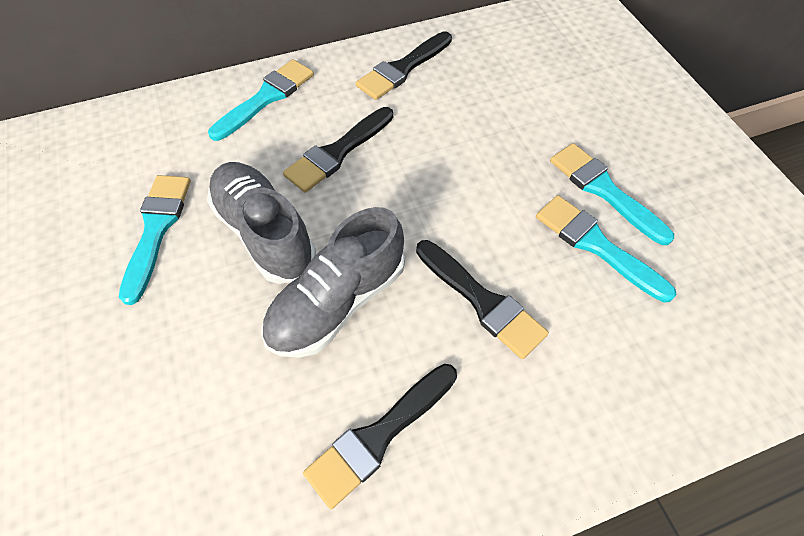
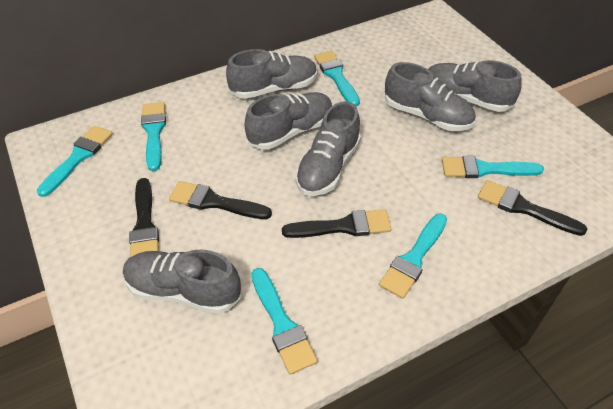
grey shoe: [207,162,316,284] [261,207,405,358] = 2 -> [123,250,241,314] [226,49,317,99] [244,92,332,150] [296,101,361,196] [385,62,475,131] [428,60,522,112] = 6
turquoise brush: [119,175,191,305] [208,59,314,141] [536,195,676,303] [550,143,674,245] = 4 -> [37,126,113,197] [141,102,166,171] [251,268,317,375] [314,51,360,106] [379,214,447,299] [442,156,544,178] = 6

